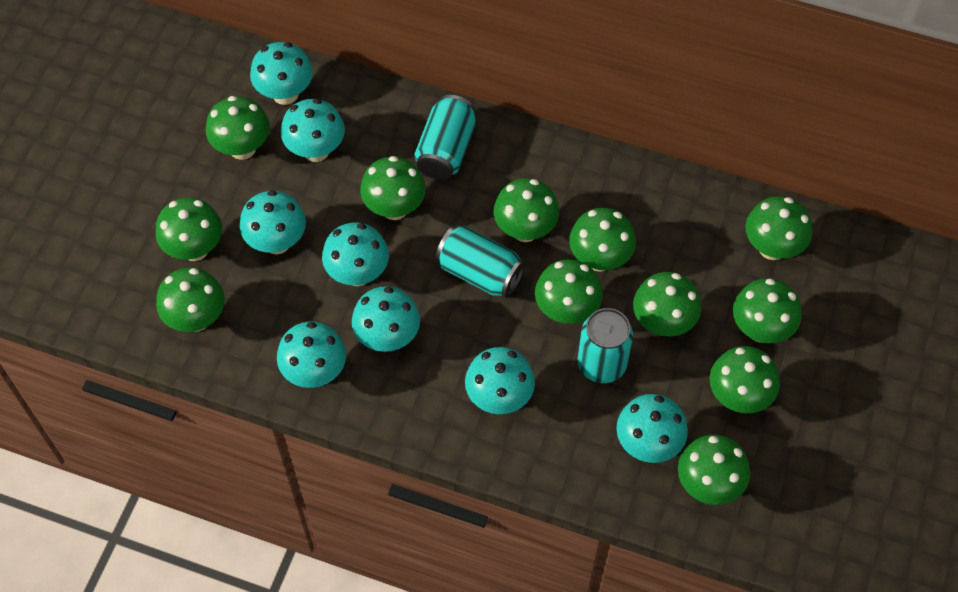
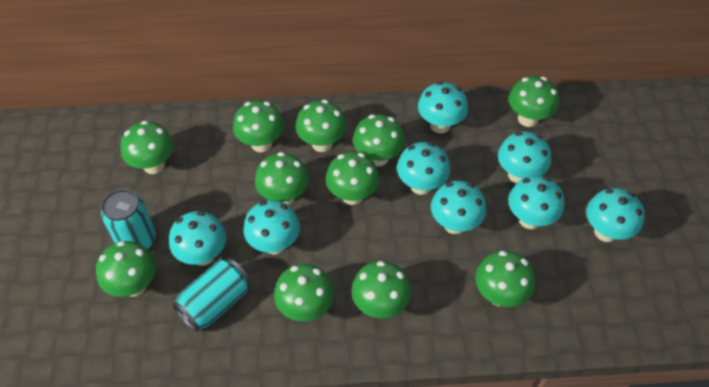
green mushroom: [156,197,222,261] [156,268,225,332] [206,96,270,160] [360,156,426,220] [494,178,559,242] [535,259,603,324] [569,208,636,272] [633,272,701,336] [678,435,750,505] [709,346,780,413] [733,278,802,343] [746,196,812,260] = 12 -> [96,241,156,297] [120,121,174,174] [233,101,284,152] [255,152,309,205] [274,264,334,322] [296,100,347,152] [326,152,380,205] [351,261,411,318] [353,114,405,166] [475,251,535,307] [509,76,559,127] = 11
turquoise can: [414,95,476,180] [436,226,526,298] [578,308,633,383] = 3 -> [101,189,156,249] [172,258,251,332] = 2

